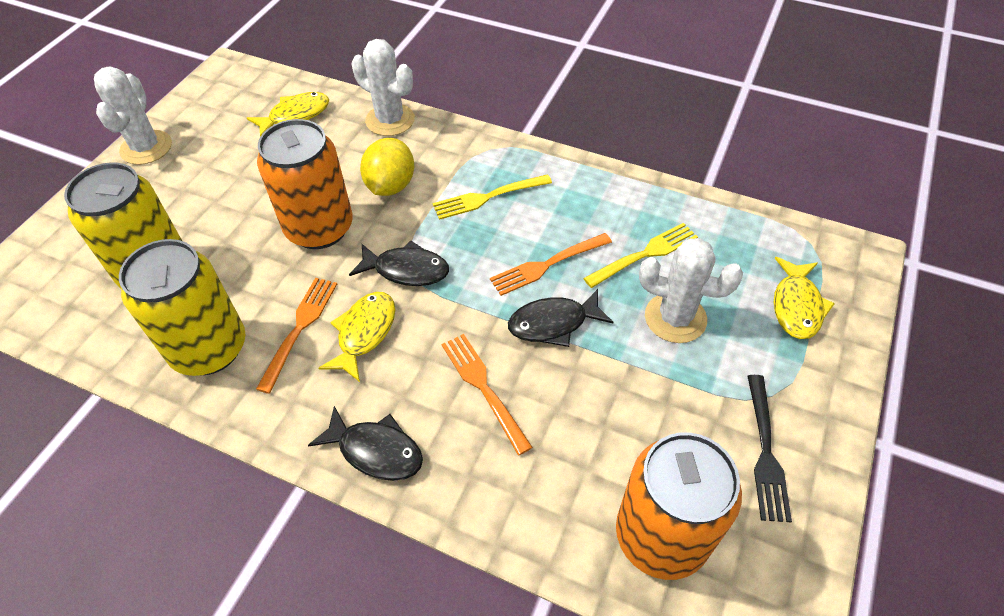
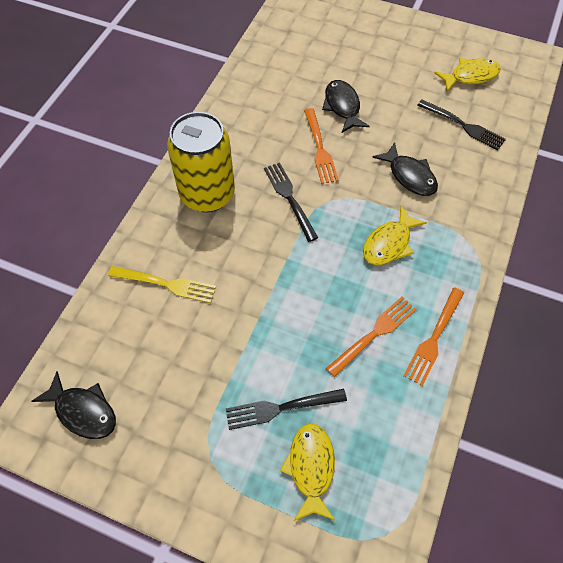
black fork: [747,375,792,522] = 1 -> [226,388,347,430] [264,162,318,242] [417,100,506,150] = 3
orange can: [257,119,353,249] [616,432,742,580] = 2 -> none = 0
white cactus: [94,66,172,165] [351,39,415,136] [639,238,743,343] = 3 -> none = 0
yellow can: [64,162,182,288] [119,239,245,376] = 2 -> [167,112,235,212] = 1
yellow fork: [433,174,552,220] [583,223,698,288] = 2 -> [108,266,216,303] = 1
yellow lemon: [360,138,414,196] = 1 -> none = 0

